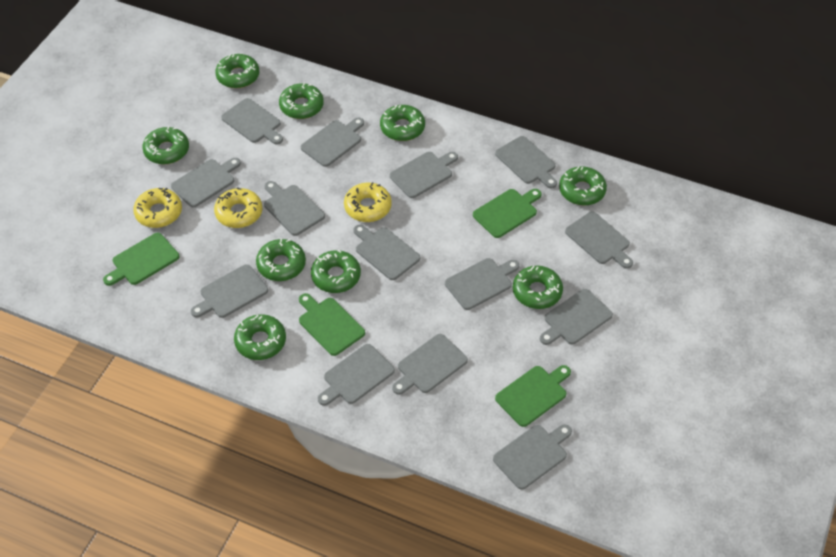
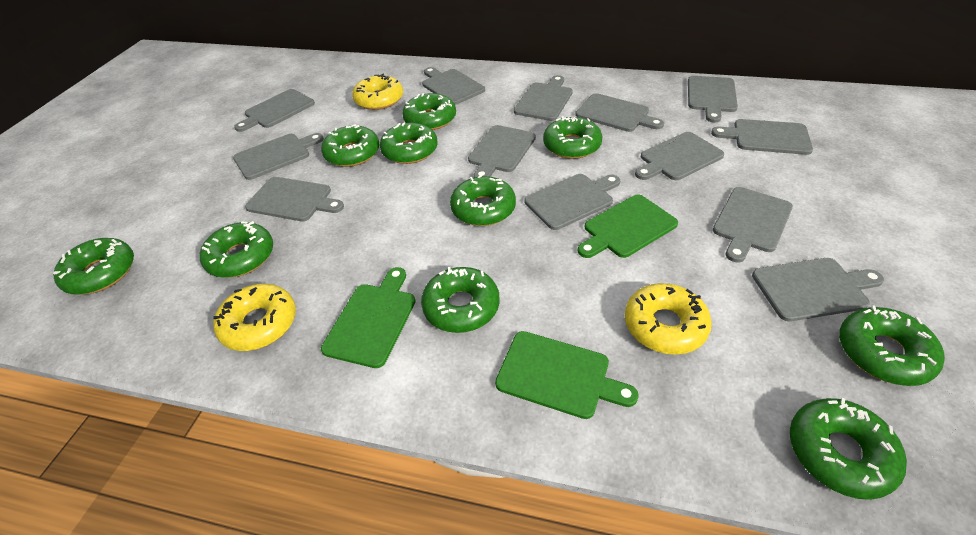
green cutting board: [103,233,179,286] [299,293,365,356] [473,189,542,238] [495,365,571,427] = 4 -> [321,267,416,368] [495,331,638,419] [577,195,678,258] = 3
green donut: [142,126,189,164] [215,54,259,88] [234,314,286,360] [256,239,306,281] [279,83,324,119] [311,250,361,293] [380,105,425,141] [513,266,563,309] [559,166,607,206] = 9 -> [53,238,134,295] [200,221,273,278] [321,124,380,167] [380,122,438,164] [402,93,456,130] [421,267,500,333] [450,174,516,226] [543,116,602,159] [790,398,907,500] [839,305,945,386] = 10
grey cutting board: [171,158,241,208] [191,264,268,318] [221,98,283,144] [264,181,325,236] [301,118,364,167] [318,344,395,406] [353,225,420,280] [390,152,458,198] [392,334,468,395] [445,258,519,310] [493,424,572,490] [495,136,557,188] [540,289,613,345] [565,211,633,269] = 14 -> [233,133,324,180] [234,89,315,132] [245,177,344,221] [422,67,485,105] [468,125,536,177] [514,75,573,121] [525,174,620,230] [575,93,664,132] [635,132,724,180] [688,76,738,123] [711,119,813,155] [713,187,793,262] [752,258,884,322] = 13

